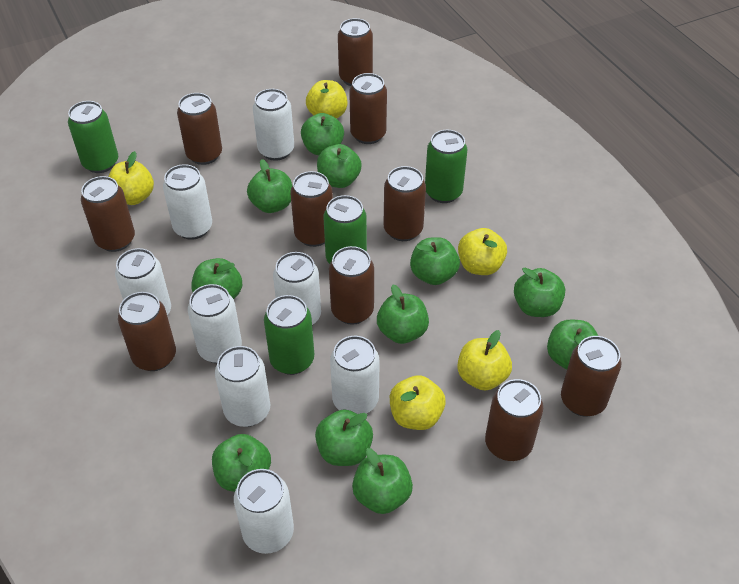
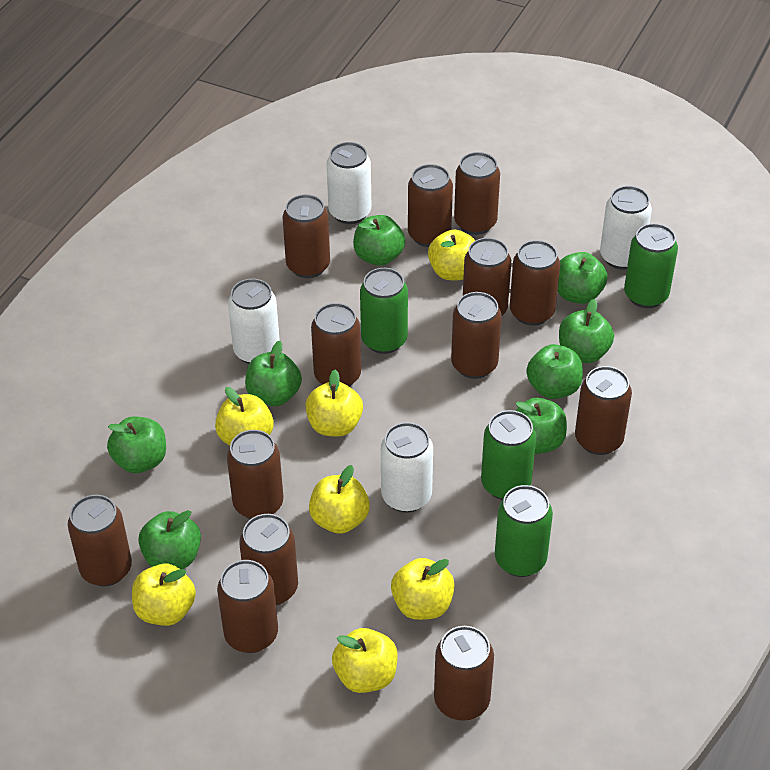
brown can: [81,176,135,252] [118,292,176,371] [177,93,222,165] [290,171,333,247] [329,246,374,325] [338,18,373,86] [349,73,387,144] [384,166,426,241] [485,379,543,461] [561,336,621,416] = 10 -> [68,495,132,586] [217,560,278,653] [227,430,283,519] [239,514,298,605] [283,194,330,278] [311,303,361,387] [408,164,453,247] [434,626,494,721] [451,292,502,379] [454,152,500,235] [463,238,511,316] [510,240,560,326] [575,366,632,455] = 13
green apple: [192,258,242,299] [212,434,271,492] [247,159,292,213] [301,113,344,155] [315,409,373,466] [317,144,362,188] [352,448,413,514] [377,285,429,344] [410,237,460,285] [514,268,565,317] [547,319,598,369] = 11 -> [107,416,166,473] [138,510,201,569] [245,341,302,406] [353,215,405,266] [515,398,567,454] [526,344,583,399] [557,252,608,304] [559,299,614,363] = 8
white can: [115,248,171,316] [163,164,212,240] [188,284,242,363] [215,346,270,427] [234,469,294,554] [253,89,294,161] [273,252,321,325] [330,336,380,414] = 8 -> [228,279,280,364] [327,142,371,224] [381,422,433,513] [600,186,652,270] = 4
yellow apple: [108,151,154,205] [306,80,347,119] [390,375,446,430] [457,330,512,391] [458,228,507,275] = 5 -> [132,564,196,626] [215,387,274,445] [305,370,363,437] [309,465,370,534] [332,628,398,693] [391,558,455,620] [428,229,475,280] = 7

